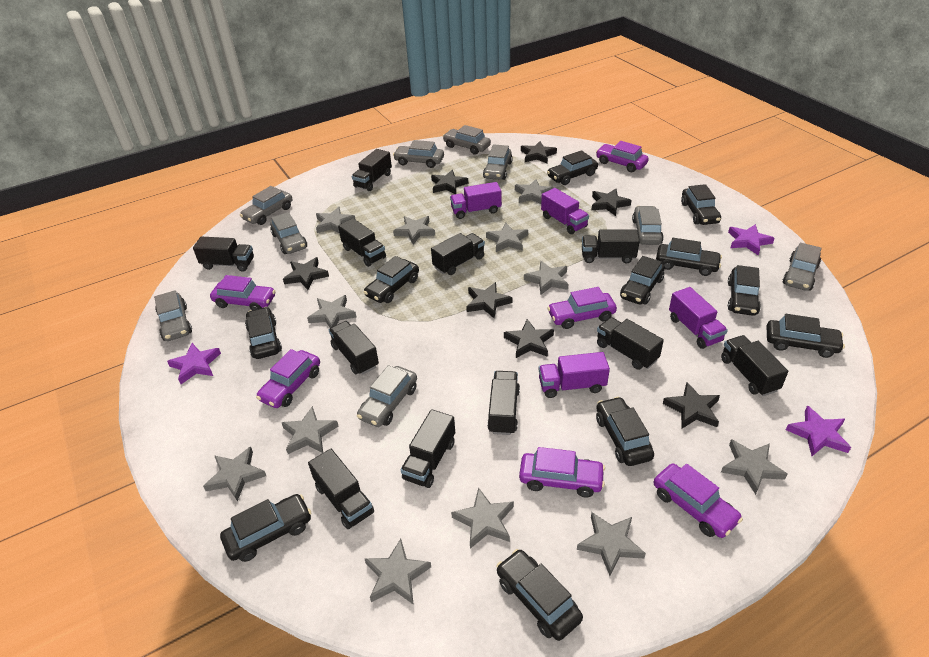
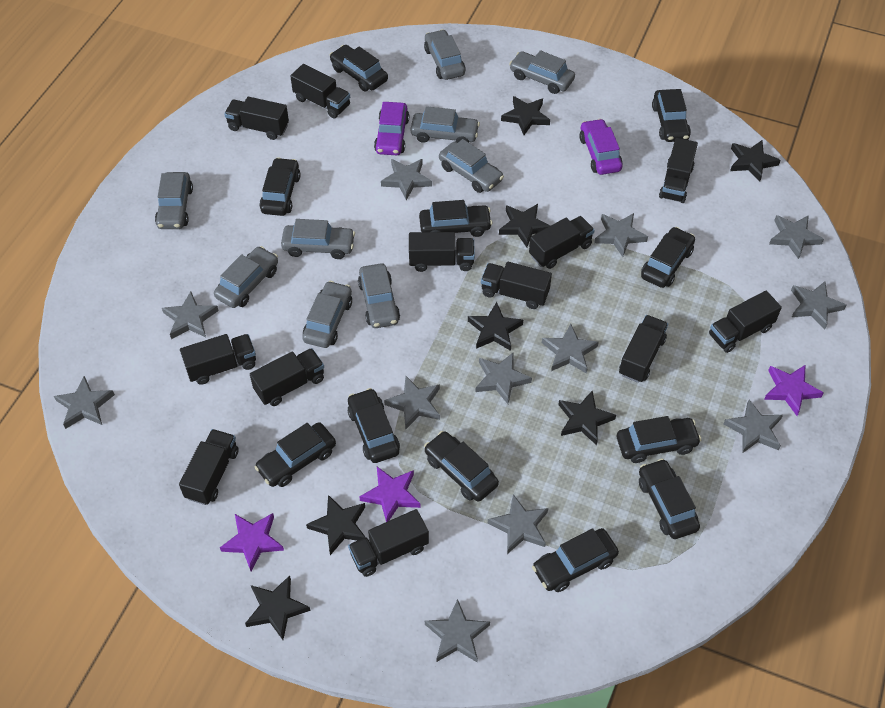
black truck: [193,236,254,272] [308,449,374,529] [329,321,379,375] [338,218,386,267] [352,149,392,191] [401,409,455,488] [431,233,485,275] [487,371,520,435] [582,229,640,264] [597,317,664,370] [721,335,788,396] = 11 -> [179,429,239,505] [180,334,256,385] [224,97,289,140] [250,348,324,406] [290,64,350,118] [348,509,429,577] [409,232,475,272] [481,262,552,309] [529,216,594,269] [619,315,668,383] [659,138,698,203] [709,291,782,353] = 12
purple car: [210,275,275,310] [256,349,320,408] [519,447,605,497] [547,287,617,329] [596,141,649,172] [654,463,743,538] = 6 -> [374,102,409,155] [579,119,623,175] = 2
purple truck: [450,182,502,219] [539,352,610,398] [541,188,589,234] [669,287,728,349] = 4 -> none = 0

